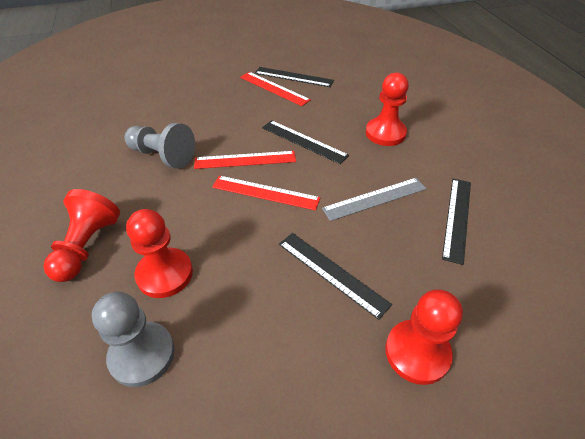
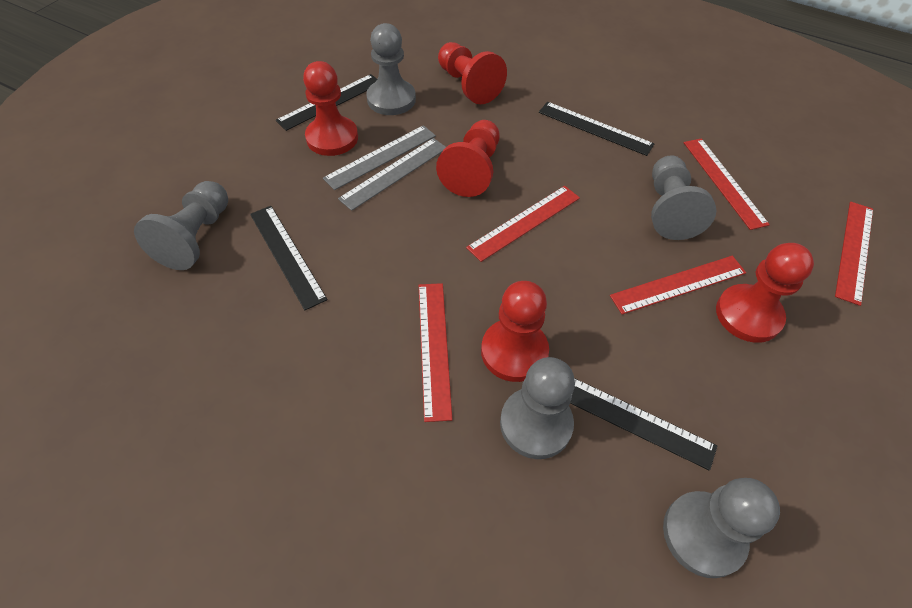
grey pawn: [92,292,175,387] [124,123,195,169] = 2 -> [134,181,228,270] [366,23,416,115] [500,357,575,459] [651,155,717,240] [663,478,780,578] = 5
grey ruler: [322,178,426,221] = 1 -> [323,125,436,190] [338,138,446,211] = 2
red pawn: [43,189,120,282] [126,209,193,298] [366,73,409,146] [385,289,463,385] = 4 -> [303,61,358,156] [436,120,500,197] [438,42,507,104] [481,281,549,382] [716,243,814,343] = 5
red ruler: [194,151,296,169] [212,176,321,211] [240,72,311,106] = 3 -> [419,283,452,422] [466,186,580,262] [610,256,746,314] [684,139,770,230] [835,202,873,306] = 5

